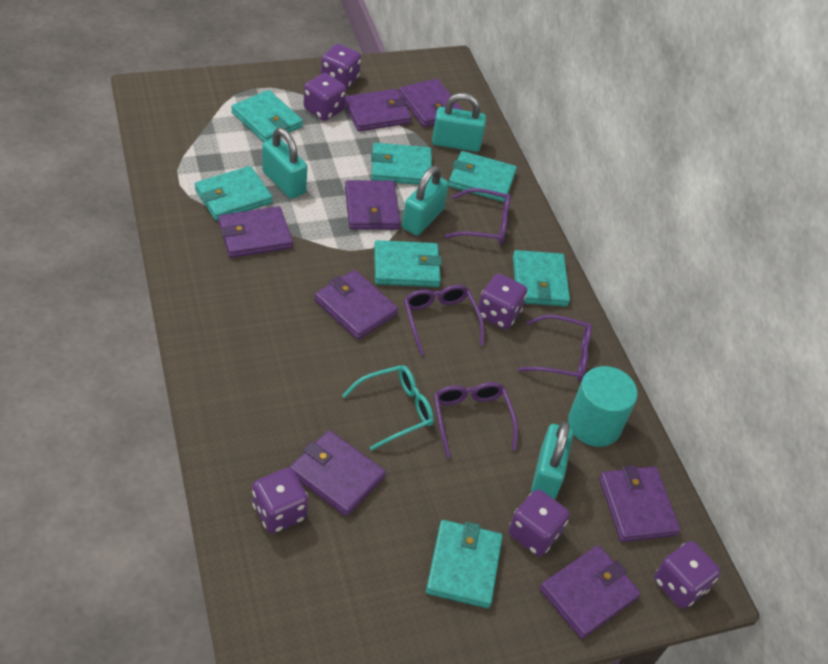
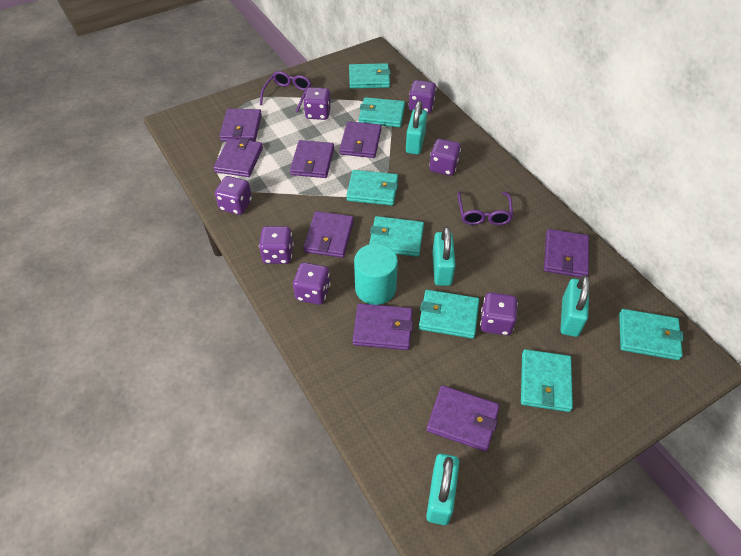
purple dice: [252,468,308,533] [303,73,346,121] [321,44,361,89] [478,274,527,329] [508,490,570,556] [654,541,721,609] = 6 -> [215,176,252,215] [259,226,294,264] [293,262,330,305] [303,87,331,120] [408,80,437,113] [429,139,461,176] [480,292,518,335] = 7
purple glasses: [404,285,484,355] [434,382,518,458] [445,188,511,244] [518,314,592,381] = 4 -> [260,71,311,113] [458,191,513,225] = 2
turquoise glasses: [342,365,434,450] = 1 -> none = 0

